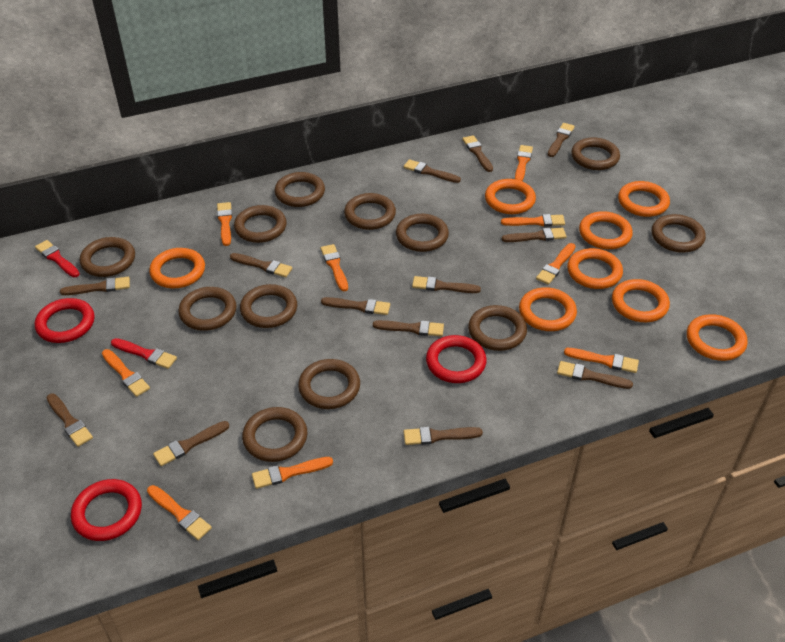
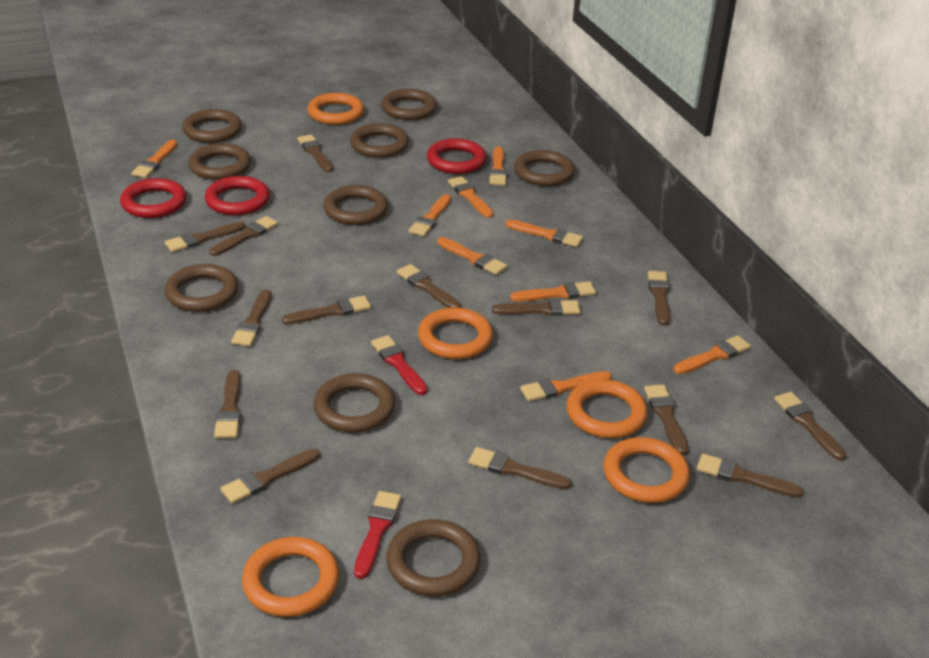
brown brush: [47,394,93,447] [60,277,130,295] [153,421,229,466] [230,253,292,277] [321,297,390,315] [373,320,444,336] [403,427,483,445] [404,159,461,183] [412,276,481,293] [462,135,493,172] [502,228,567,242] [548,123,575,157] [557,361,633,389] = 13 -> [165,222,245,252] [209,216,278,256] [214,370,241,438] [221,449,320,504] [231,289,272,346] [282,296,371,324] [297,134,333,172] [397,264,461,308] [468,447,572,489] [492,299,581,316] [644,385,689,455] [648,271,670,326] [697,454,803,498] [774,392,847,461] = 14
brown ring: [80,237,135,277] [178,287,236,331] [234,205,287,243] [240,284,297,328] [242,407,307,462] [275,172,325,207] [298,359,360,409] [344,193,396,230] [396,214,449,252] [468,305,527,351] [571,137,620,170] [652,214,706,253] = 12 -> [165,264,238,312] [182,109,242,143] [188,143,251,180] [313,373,395,433] [323,185,388,225] [350,123,409,158] [381,89,437,120] [386,519,481,596] [514,150,575,186] = 9
orange ring: [149,248,205,288] [485,179,536,214] [519,287,577,331] [567,248,623,289] [579,211,633,249] [612,279,670,322] [618,181,670,217] [687,314,748,361] = 8 -> [242,537,339,617] [308,93,364,125] [418,307,493,359] [566,379,647,438] [603,437,690,503] = 5

